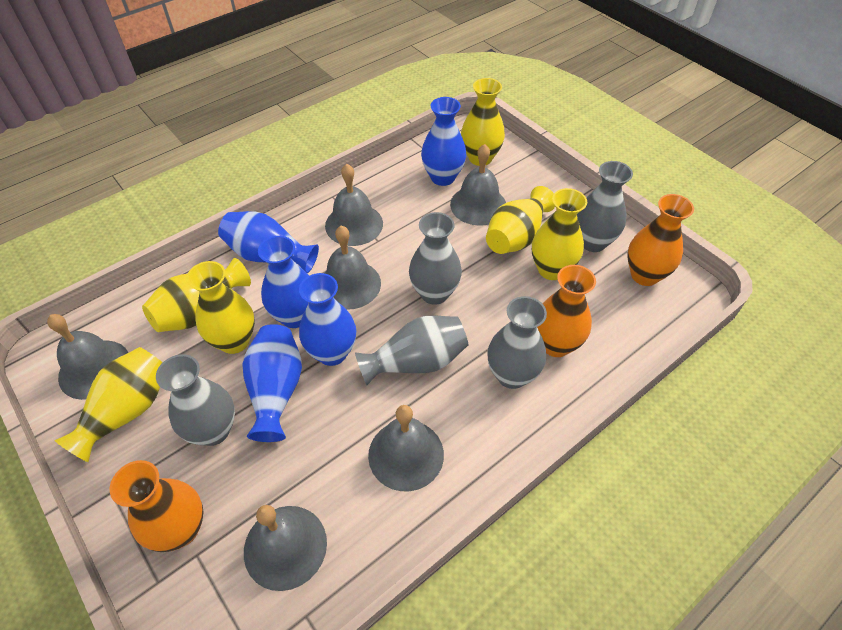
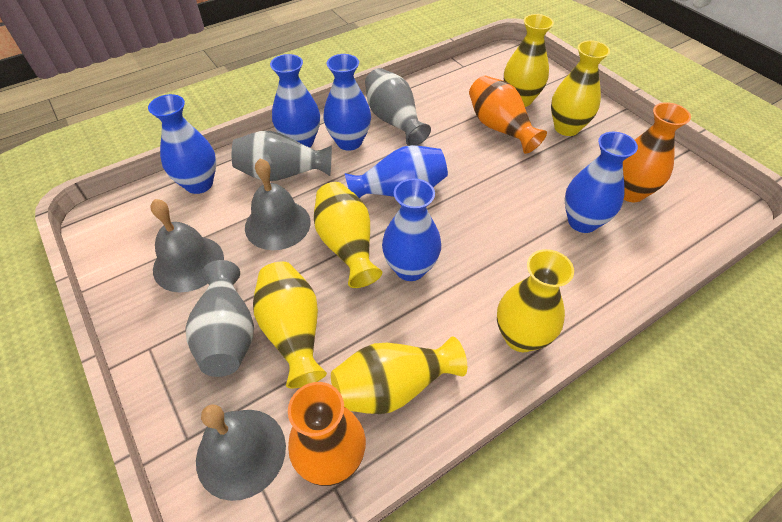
blue vase: [218,211,319,273] [242,324,302,442] [258,236,309,328] [299,273,356,366] [421,97,466,186] = 5 -> [148,94,216,194] [270,54,320,148] [323,54,371,151] [345,145,448,198] [382,178,441,281] [564,132,638,233] = 6
grey bell: [47,314,129,400] [244,505,327,591] [324,226,381,310] [325,164,383,246] [368,405,444,491] [450,144,506,226] = 6 -> [151,199,224,293] [196,404,286,501] [245,158,311,250] = 3
grey vase: [156,354,235,446] [355,316,468,385] [409,212,462,305] [487,296,547,389] [577,161,633,252] = 5 -> [185,260,254,377] [232,131,332,181] [365,68,431,146] = 3

